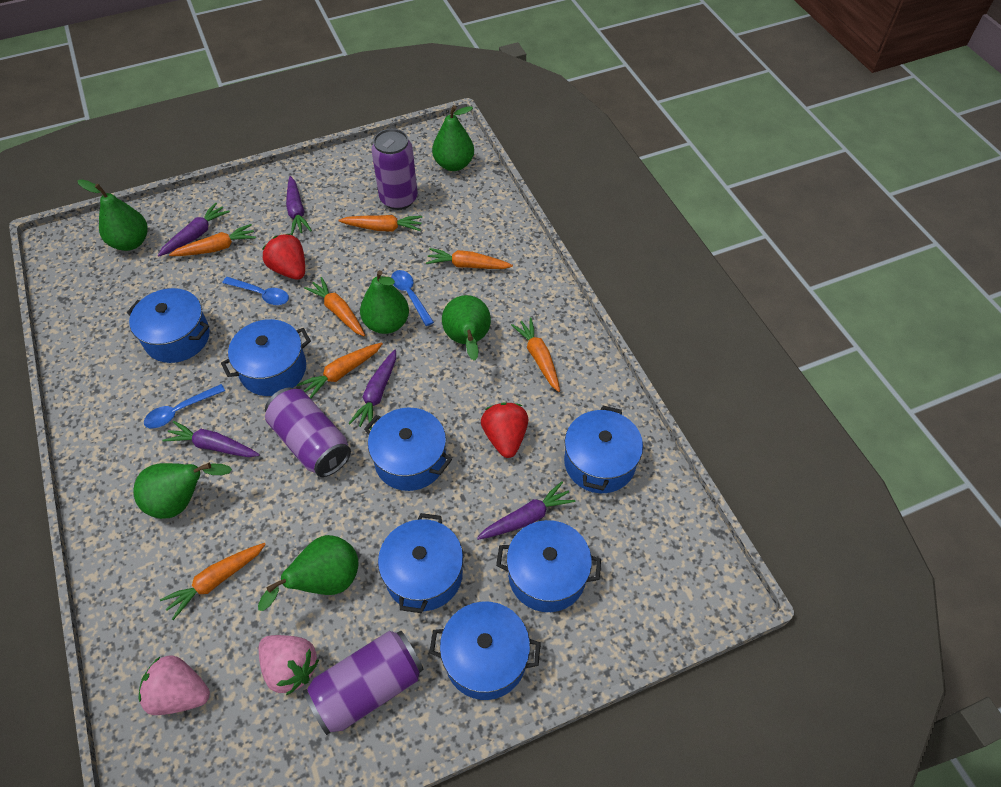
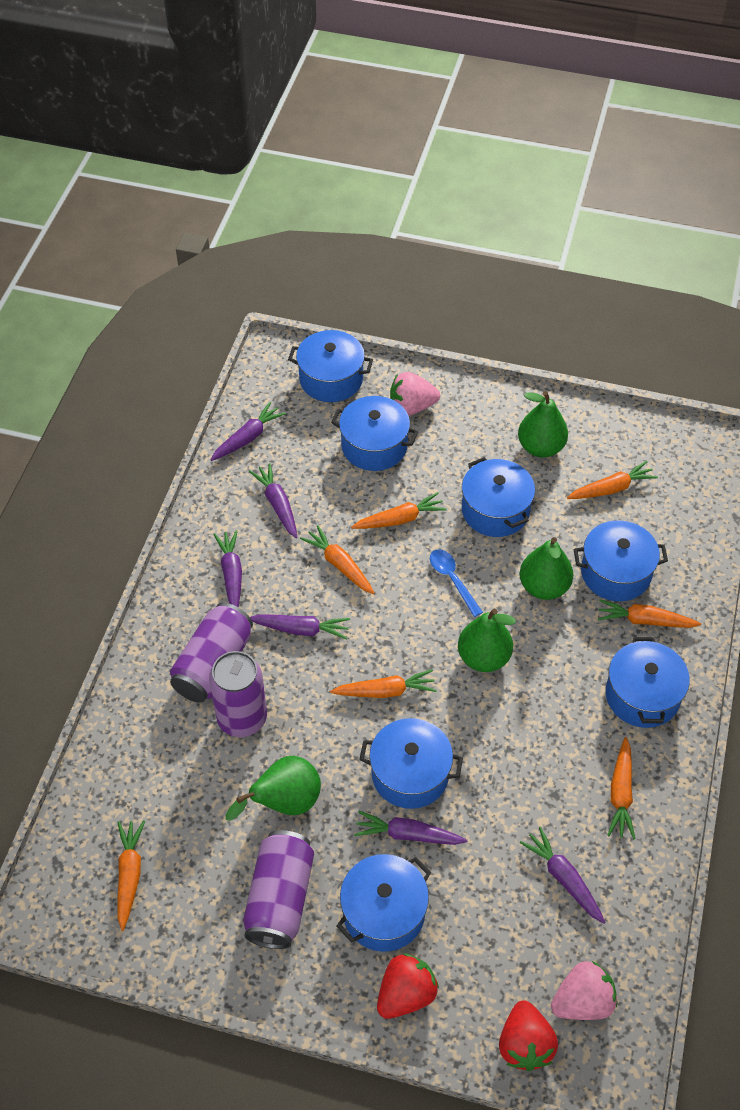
blue spoon: [144,384,225,428] [222,277,289,305] [391,270,434,326] = 3 -> [430,549,483,617] = 1
green pear: [78,179,148,251] [134,463,232,519] [258,535,358,611] [360,270,409,334] [432,105,474,171] [442,295,491,361] = 6 -> [226,756,321,821] [458,609,516,672] [518,391,568,457] [520,537,573,600] = 4
purple carrot: [158,203,230,256] [162,421,260,457] [286,176,312,235] [349,350,396,430] [477,481,575,540] = 5 -> [210,402,286,461] [213,530,242,607] [249,463,297,538] [250,614,350,640] [354,811,468,845] [520,827,605,924] = 6

